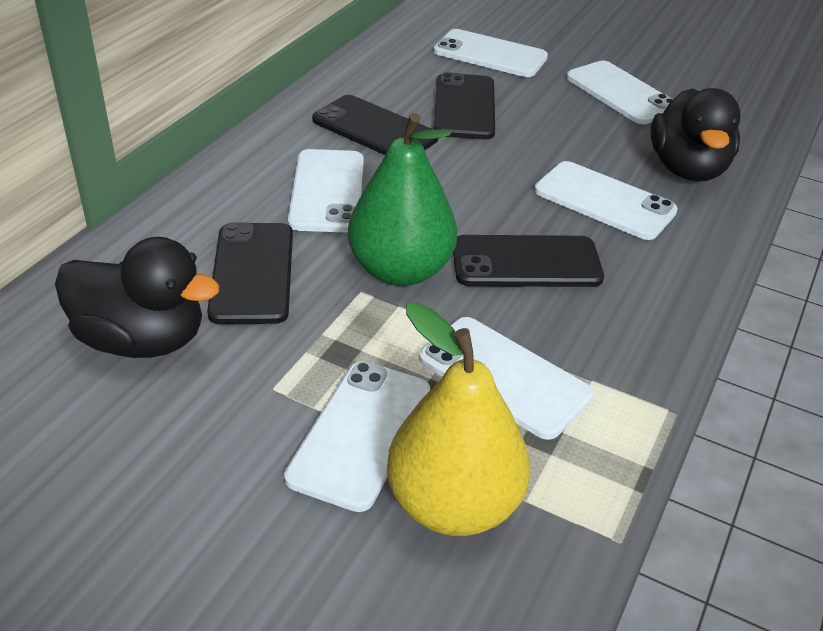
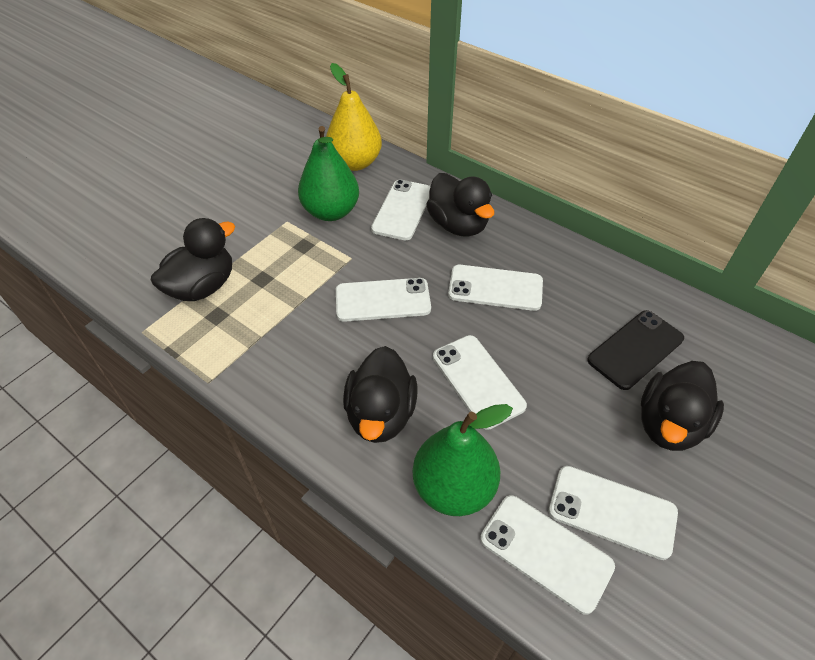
black duck: [55,237,220,358] [650,88,741,182] = 2 -> [151,218,235,301] [343,346,418,443] [426,173,494,237] [641,361,724,451] = 4
black phone: [207,223,293,324] [312,95,438,155] [434,72,495,139] [453,235,604,287] = 4 -> [587,310,684,390] = 1
green pear: [348,113,457,286] = 1 -> [298,126,359,221] [413,404,513,516] = 2

